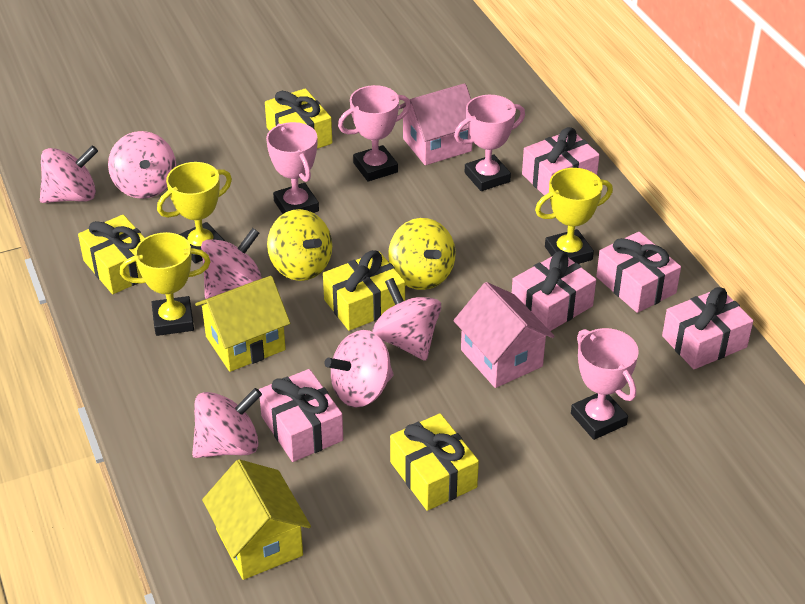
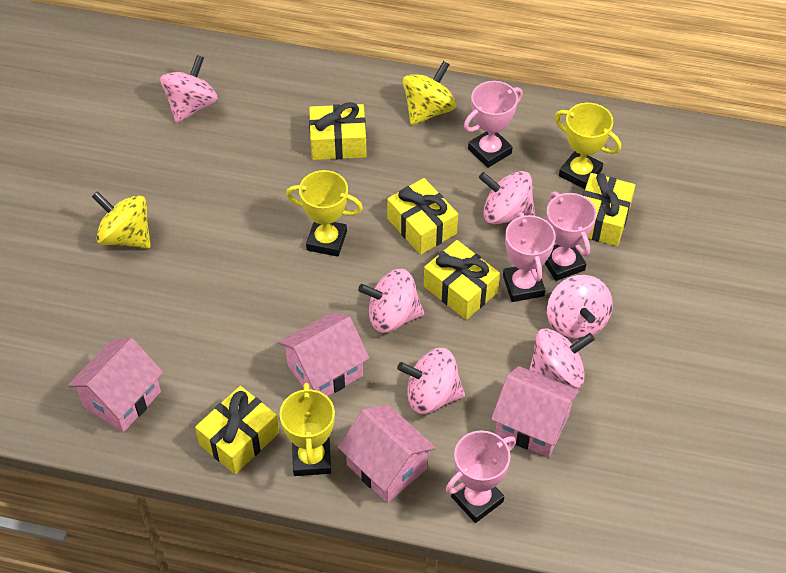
pink gift: [259,369,343,462] [512,251,596,331] [522,127,600,200] [596,232,681,313] [662,287,753,369] = 5 -> none = 0
pink house: [399,83,472,165] [453,282,555,388] = 2 -> [68,338,163,432] [278,312,369,396] [338,405,436,503] [491,366,580,457] = 4
yellow gift: [78,215,145,294] [265,88,332,149] [323,250,405,331] [390,413,479,511] = 4 -> [195,386,279,474] [309,102,367,160] [387,178,458,255] [424,240,500,320] [582,173,635,246] = 5
yellow house: [195,276,290,372] [202,459,311,580] = 2 -> none = 0

